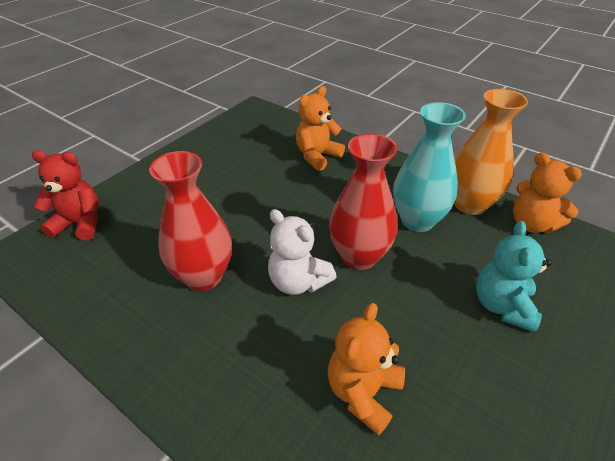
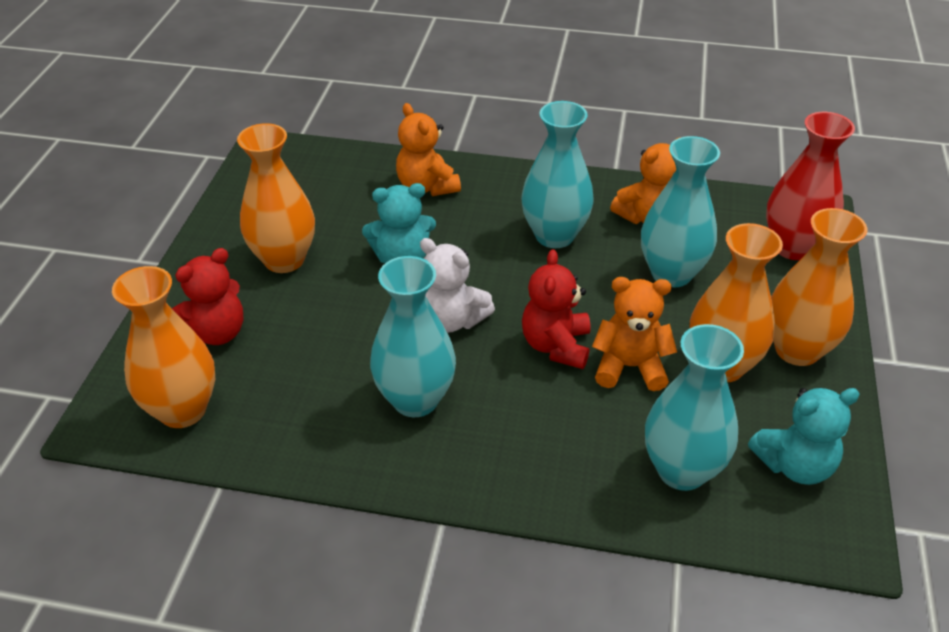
orange vase: [454,89,528,215] = 1 -> [112,266,215,428] [237,123,315,273] [689,223,783,382] [771,208,867,366] = 4
red teddy bear: [32,150,98,241] = 1 -> [172,248,243,345] [522,249,591,369] = 2
red vase: [149,151,232,291] [329,134,398,270] = 2 -> [766,112,855,260] = 1
turquoise teddy bear: [476,221,552,332] = 1 -> [362,183,436,263] [748,387,860,485] = 2
turquoise vase: [393,102,466,232] = 1 -> [370,256,456,417] [521,101,594,248] [641,136,720,287] [645,324,744,491] = 4

